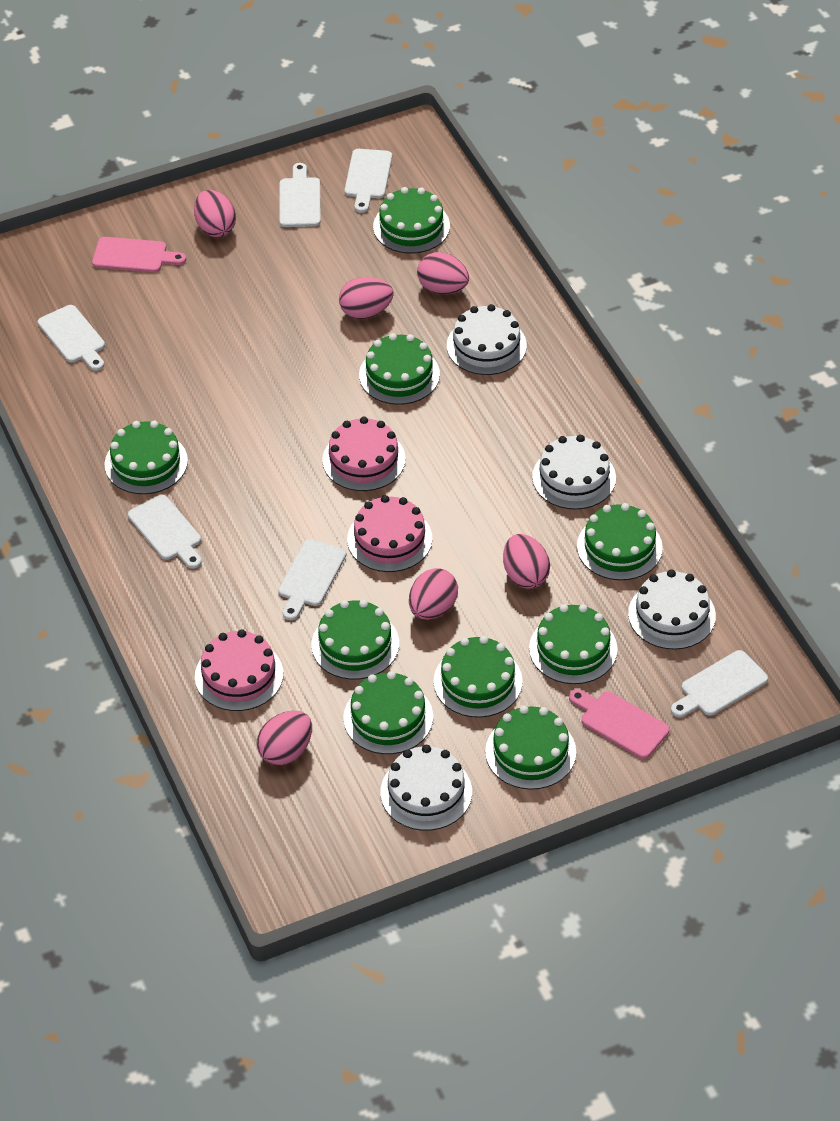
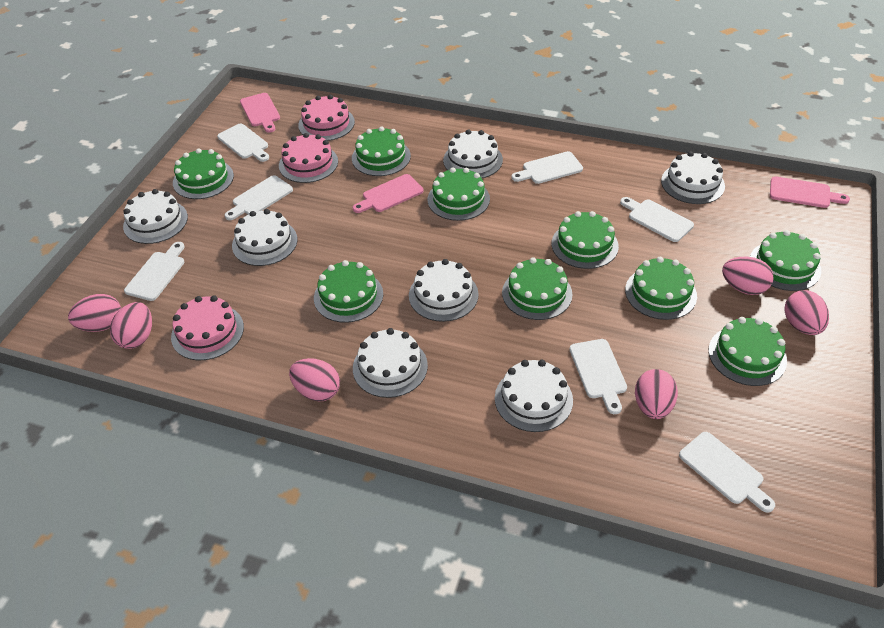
pink cutting board: [92,237,186,272] [569,689,670,759] = 2 -> [240,93,280,133] [353,174,424,213] [770,176,850,208] = 3
white cake: [381,745,472,831] [447,304,527,375] [532,435,616,510] [628,569,716,650] = 4 -> [123,189,188,244] [232,209,298,266] [353,328,428,398] [409,259,479,322] [443,129,503,178] [495,360,573,432] [661,151,725,204] = 7
white cutting board: [38,305,105,371] [128,495,202,569] [278,539,346,620] [279,163,321,227] [345,149,392,213] [671,650,768,717] = 6 -> [124,242,185,301] [217,123,269,162] [225,175,293,220] [511,151,583,184] [569,339,627,414] [620,197,694,242] [679,432,775,513] = 7

